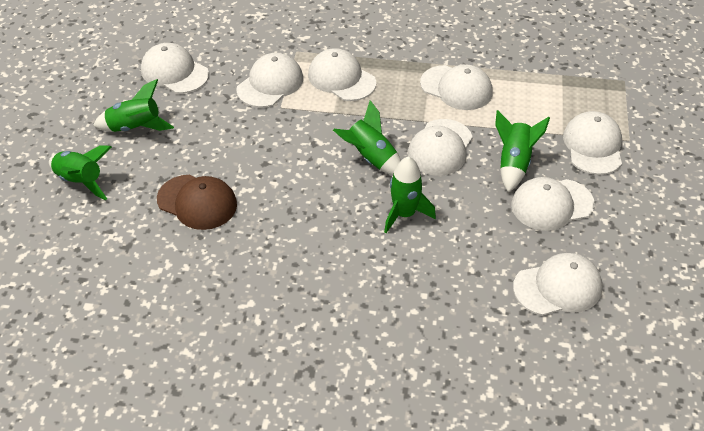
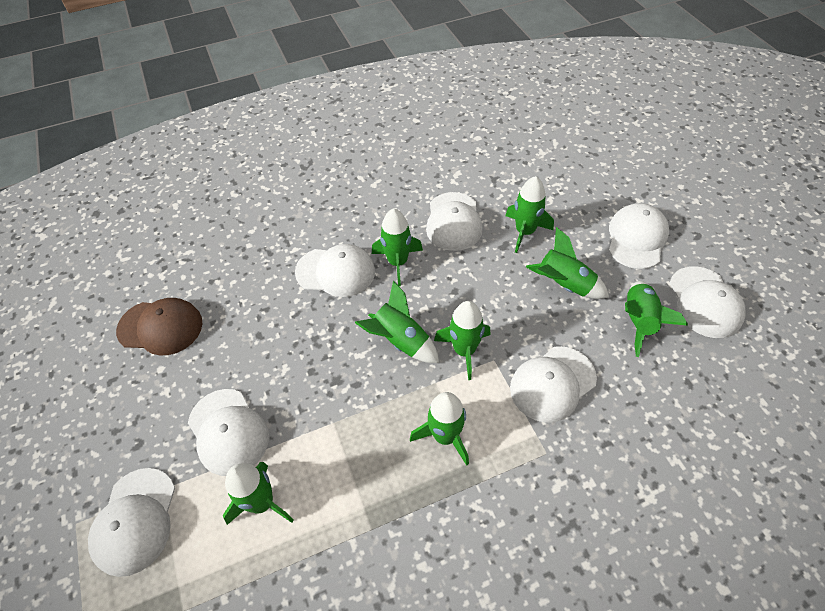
green rocket: [49,145,112,200] [93,79,174,132] [333,100,401,176] [384,156,436,233] [495,110,550,192] = 5 -> [223,462,294,525] [355,280,439,363] [372,208,423,286] [410,392,469,466] [434,301,491,380] [505,176,554,253] [526,227,609,299] [625,281,688,357] = 8
white cap: [141,43,209,94] [236,53,303,108] [308,48,376,101] [408,119,473,176] [420,64,493,110] [512,177,595,231] [513,253,602,316] [563,111,622,175] = 8 -> [88,468,175,577] [188,389,269,476] [295,244,375,297] [426,192,483,251] [510,346,597,422] [609,203,669,269] [670,266,746,338] = 7

